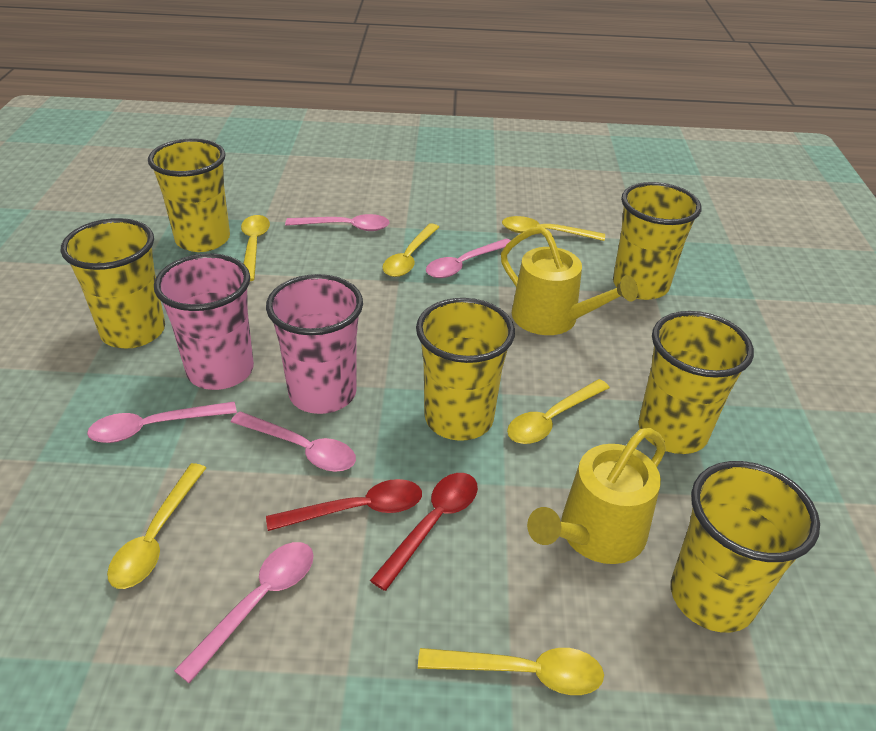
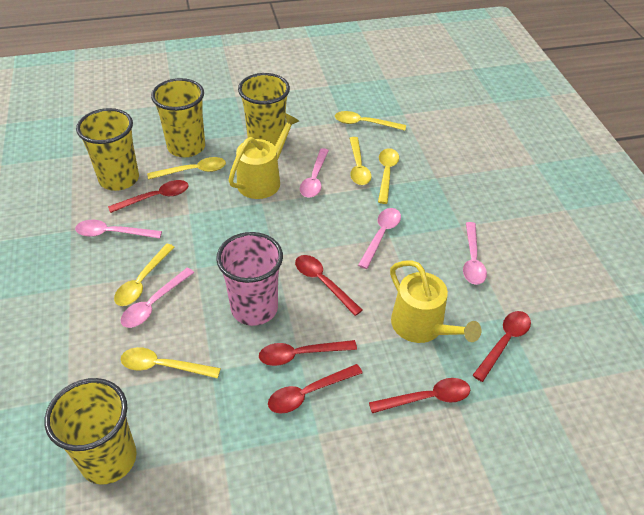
pink cup: [154,253,254,390] [266,274,363,414] = 2 -> [216,232,283,326] = 1
red spoon: [266,479,422,531] [370,473,478,591] = 2 -> [108,180,189,213] [259,340,357,366] [268,364,363,413] [295,255,363,316] [369,378,470,413] [472,311,531,382] = 6
yellow cup: [61,218,165,348] [148,139,230,252] [416,298,515,441] [613,182,701,300] [638,311,754,454] [671,461,820,633] = 6 -> [45,378,137,485] [76,108,139,191] [151,78,205,157] [238,73,290,146] = 4

